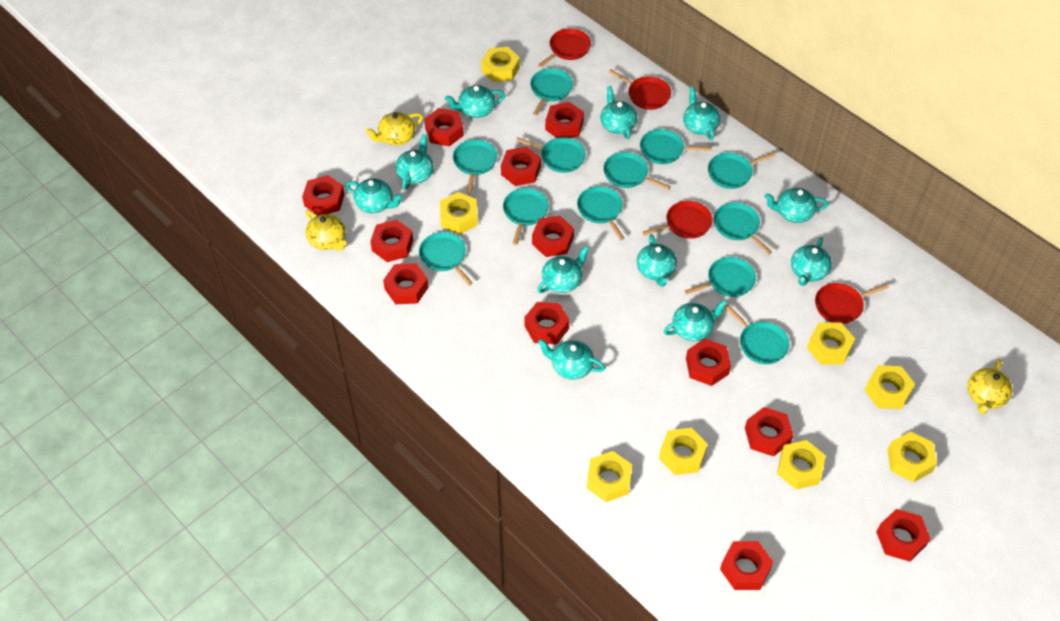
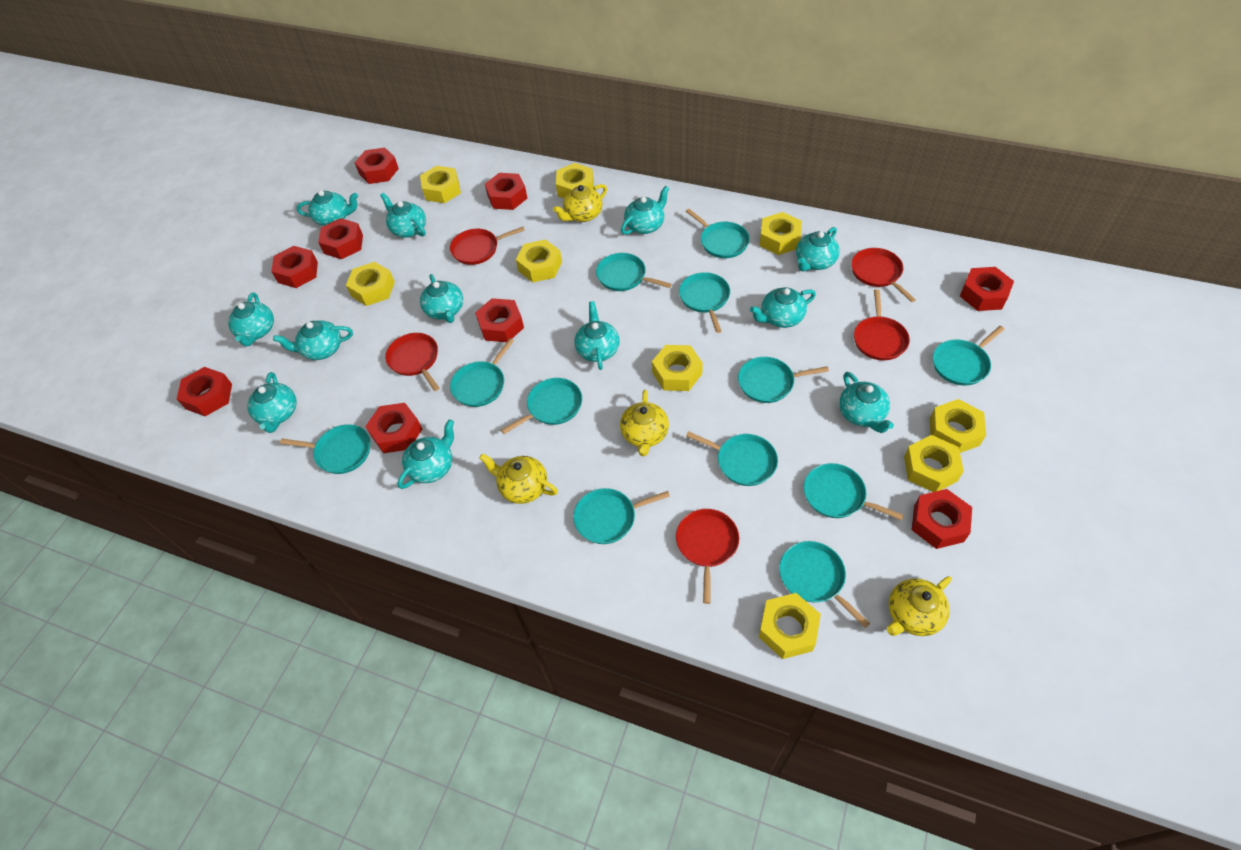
red nut: [302,175,345,215] [370,220,413,262] [383,263,429,304] [424,108,464,147] [501,146,541,186] [524,302,570,345] [532,216,574,257] [545,102,584,138] [686,339,731,386] [720,541,773,590] [745,407,793,456] [876,509,931,562] = 12 -> [177,367,232,416] [271,246,318,288] [318,218,363,259] [355,147,399,184] [365,403,422,453] [475,298,524,342] [485,173,527,210] [912,489,972,549] [960,267,1014,311] = 9
red pan: [538,28,591,67] [609,69,671,110] [642,201,713,239] [815,283,889,324] = 4 -> [385,333,439,391] [450,227,525,265] [676,509,739,604] [851,248,916,302] [854,289,910,360] = 5
turquoise teapot: [345,178,403,213] [396,134,434,190] [445,85,506,118] [537,246,589,293] [538,339,605,380] [600,86,637,139] [637,234,677,287] [664,300,728,341] [683,87,720,140] [764,188,829,223] [791,237,832,286] = 11 -> [228,292,274,347] [247,372,297,433] [273,320,353,360] [296,190,358,226] [380,193,426,238] [398,419,454,489] [420,274,463,323] [574,301,620,370] [621,186,669,235] [750,287,816,328] [796,227,840,271] [839,372,894,433] = 12
yellow nut: [440,192,478,234] [481,47,520,82] [587,451,632,502] [659,428,708,475] [777,440,826,489] [807,323,855,365] [865,365,915,409] [887,431,937,482] = 8 -> [346,262,395,306] [420,166,461,203] [516,239,562,282] [556,163,594,198] [652,345,703,391] [759,593,821,659] [760,212,802,255] [904,435,964,492] [930,399,986,453] = 9
yellow teapot: [305,210,346,251] [365,112,423,145] [967,359,1012,414] = 3 -> [479,453,558,504] [553,184,607,222] [620,390,669,456] [887,576,952,636] = 4

